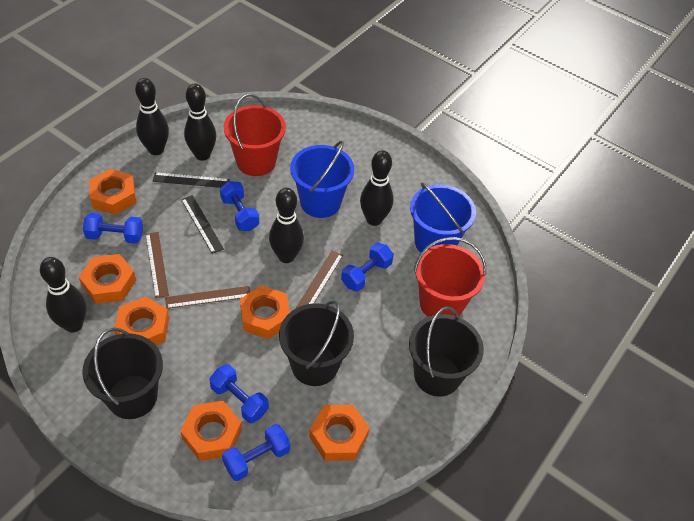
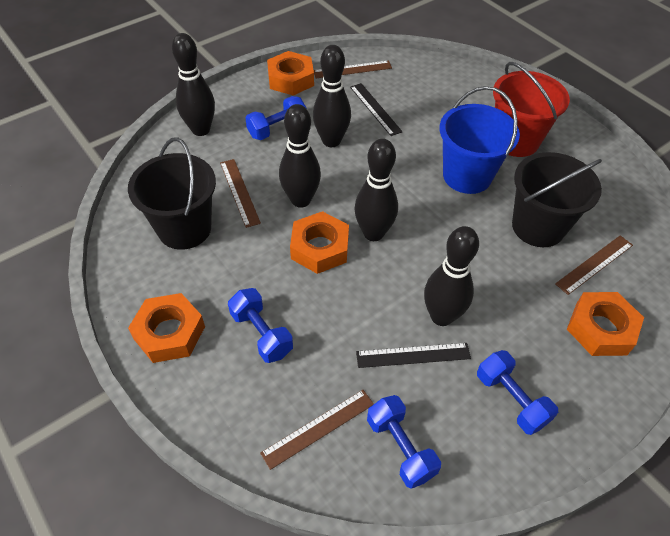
black bucket: [82,328,163,419] [279,300,354,386] [409,307,484,397] = 3 -> [128,137,216,250] [512,152,602,247] = 2
blue bucket: [290,141,354,218] [410,183,476,253] = 2 -> [439,86,520,194] = 1
blue dumbbell: [83,213,143,244] [209,364,269,423] [220,181,259,231] [222,424,290,481] [341,243,394,291] = 5 -> [228,288,293,363] [245,96,307,140] [367,395,441,489] [477,350,558,435] = 4
brown ruler: [146,232,169,298] [165,286,250,309] [295,250,343,309] = 3 -> [220,159,261,228] [260,390,374,470] [314,60,392,78] [555,235,633,295] = 4
orange nut: [79,254,136,304] [89,169,136,215] [114,297,169,345] [180,401,242,461] [240,285,290,339] [309,405,370,461] = 6 -> [128,293,205,363] [267,51,314,95] [290,211,349,274] [567,292,644,356] = 4
red bucket: [224,94,286,176] [414,237,486,317] = 2 -> [493,62,570,157] = 1

